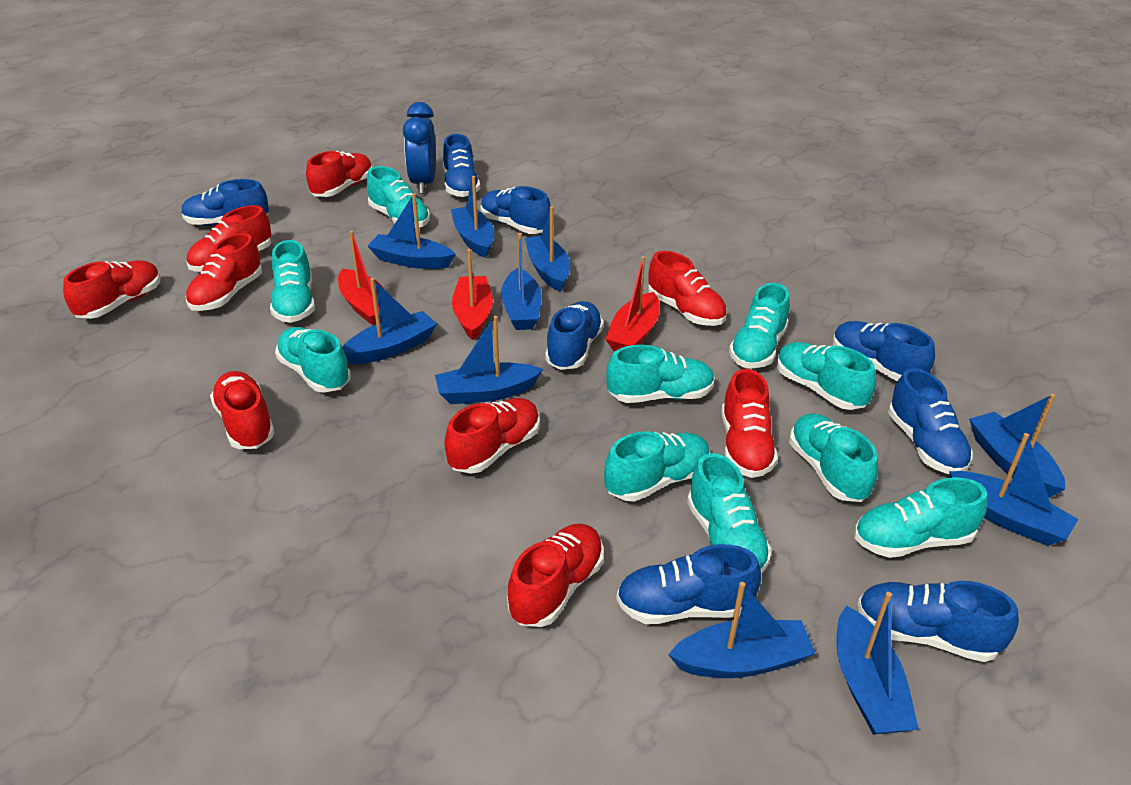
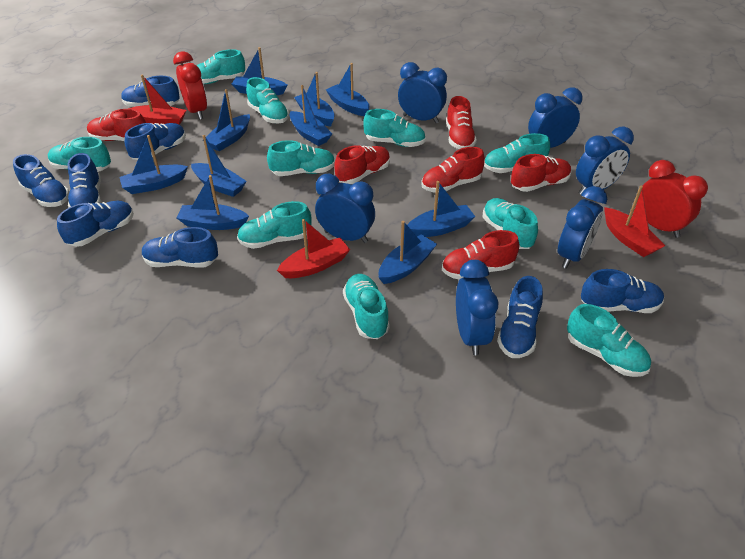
blue clock: [403,102,436,194] = 1 -> [315,174,375,243] [398,62,447,123] [456,260,499,355] [528,87,583,148] [558,186,607,269] [576,127,634,194] = 6
red clock: none = 0 -> [173,51,207,120] [637,160,708,238] = 2
red shoe: [63,260,161,319] [186,205,271,272] [186,233,262,311] [210,371,275,449] [306,151,372,197] [444,398,540,474] [507,524,604,627] [648,251,727,326] [721,369,778,478] = 9 -> [87,109,146,141] [334,145,390,184] [421,147,485,193] [442,230,519,280] [446,96,477,149] [511,154,572,192] = 6

